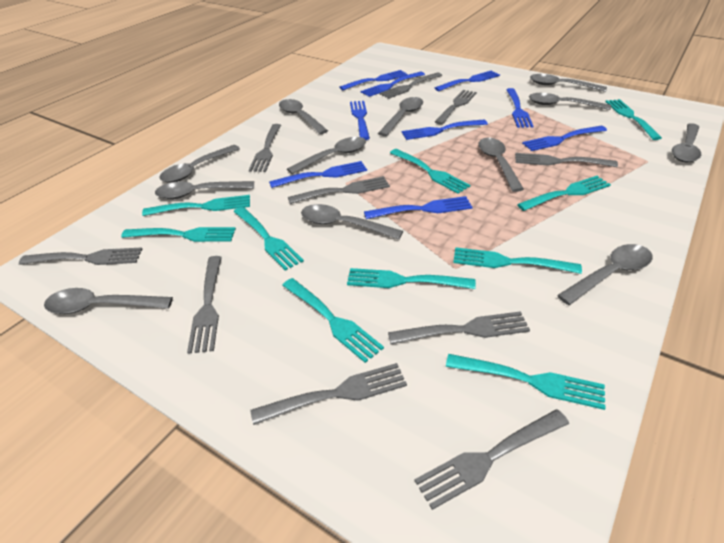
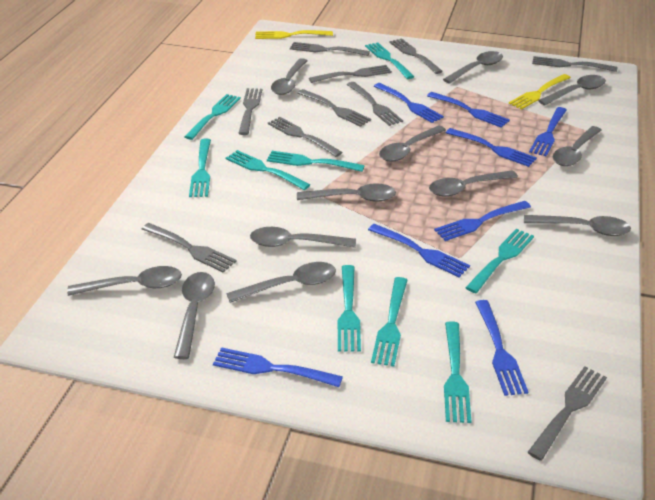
blue fork: [269,161,367,188] [340,70,408,90] [350,101,370,140] [361,72,425,97] [364,196,473,219] [401,119,488,140] [435,70,500,91] [506,88,534,128] [522,126,607,151] = 9 -> [213,347,343,387] [368,224,470,277] [374,83,444,123] [427,92,510,128] [434,201,531,241] [446,128,537,167] [475,300,528,396] [529,107,567,156] = 8
turquoise fork: [121,227,236,242] [142,195,250,216] [233,207,304,270] [282,278,384,363] [347,268,476,289] [390,149,470,194] [446,354,605,410] [453,247,582,274] [517,176,611,211] [605,99,662,140] = 10 -> [184,94,241,140] [189,139,211,197] [225,150,310,190] [267,151,365,172] [338,265,361,352] [365,42,415,79] [371,277,408,367] [444,321,472,423] [465,229,534,293] = 9
yellow fork: none = 0 -> [255,30,333,39] [509,74,571,110] = 2

